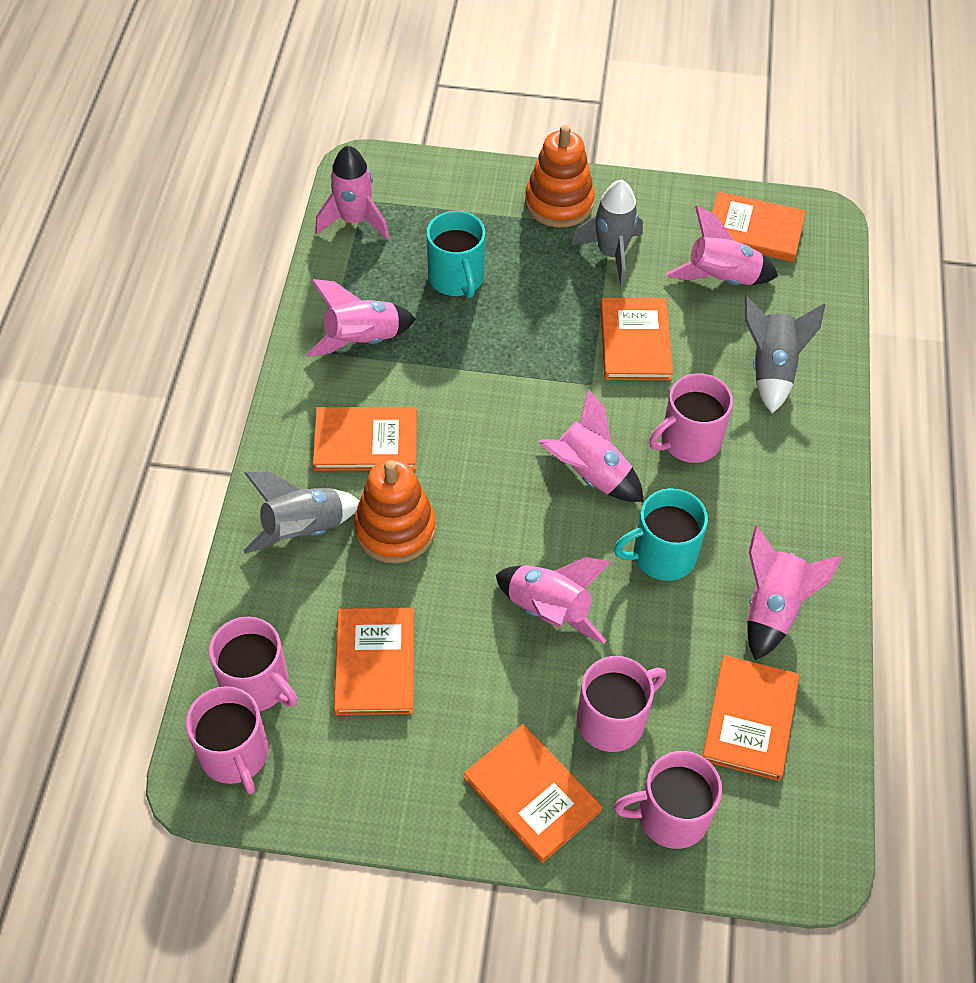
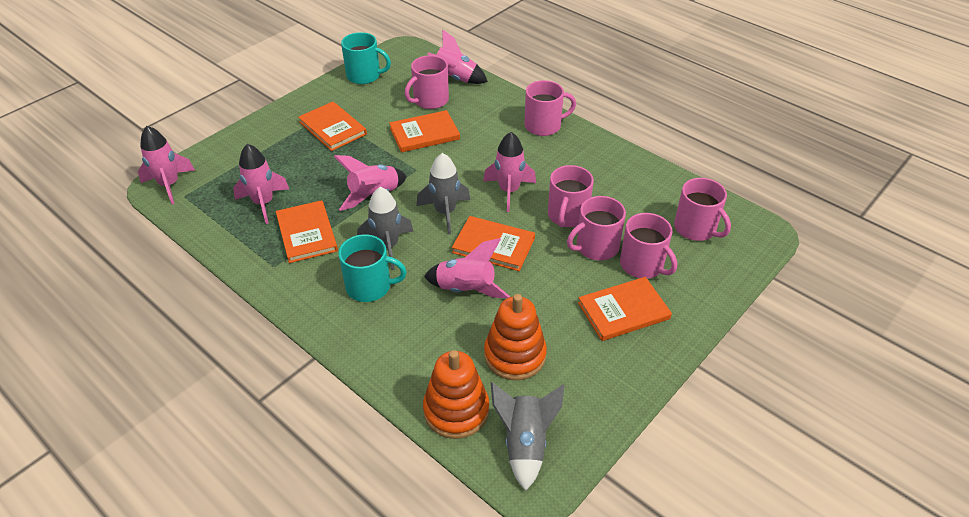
orange book: [313,407,417,471] [334,608,414,715] [464,724,602,863] [600,298,673,380] [702,655,800,781] [712,191,806,262] = 6 -> [276,200,338,263] [298,102,367,151] [389,110,460,153] [452,216,535,271] [578,277,672,341] = 5
pink mug: [186,686,268,794] [209,617,297,712] [577,656,666,752] [614,751,722,849] [650,373,733,463] = 5 -> [405,55,449,109] [524,80,576,136] [548,165,594,227] [567,196,626,260] [620,213,677,278] [674,178,731,241] = 6

